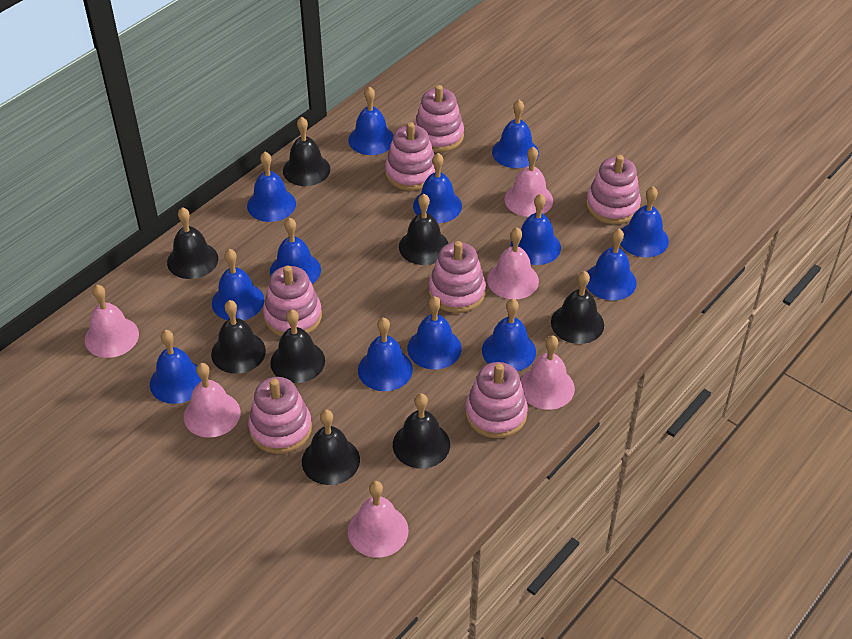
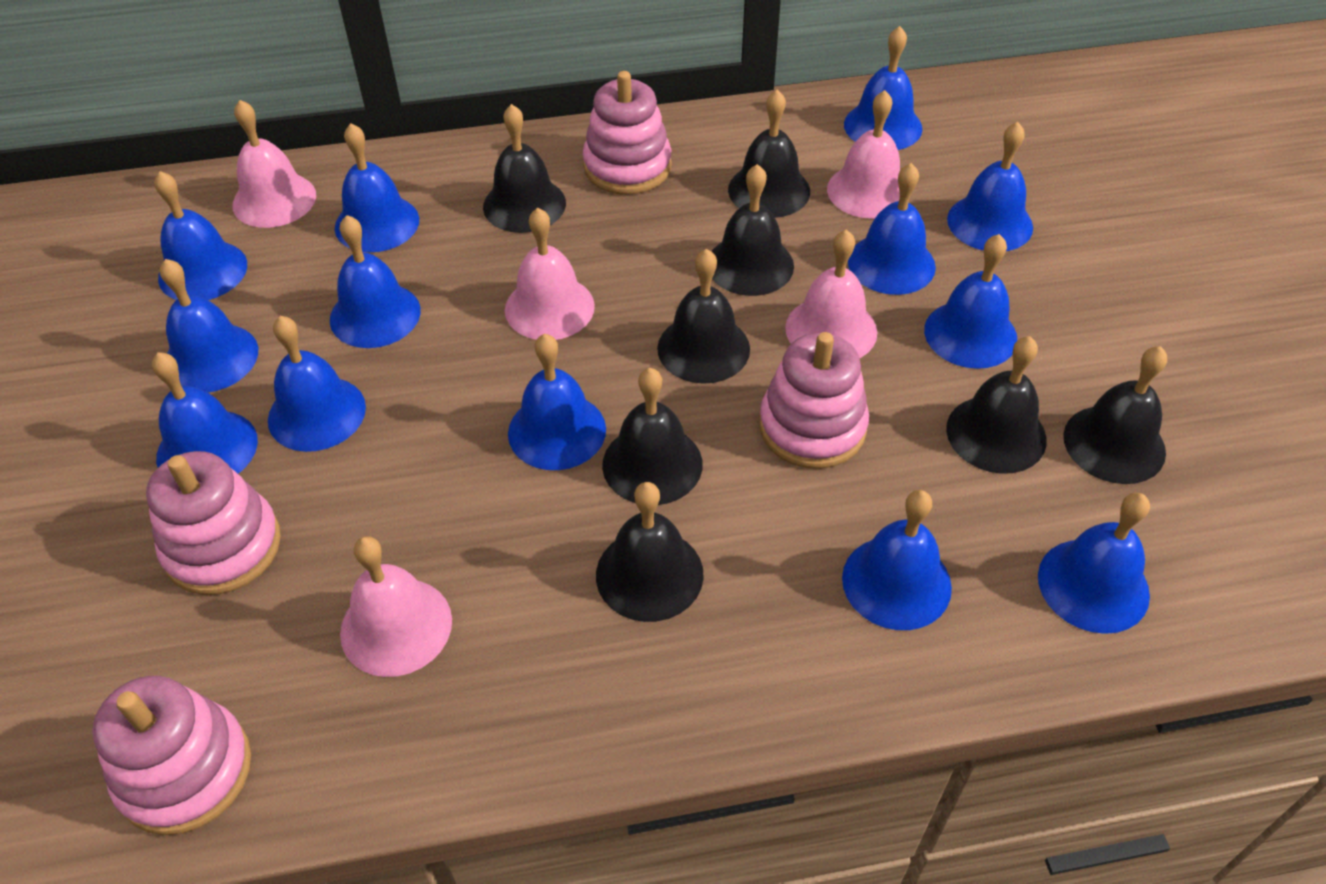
pink bell: [85,285,139,358] [184,363,241,438] [348,481,409,558] [487,228,539,299] [505,147,553,217] [520,336,575,410] = 6 -> [232,100,316,228] [340,536,452,677] [505,208,595,340] [785,230,877,358] [827,90,900,219] = 5
pink stacking toy: [248,377,312,454] [263,265,322,337] [385,122,435,191] [414,85,464,152] [429,241,486,313] [465,362,528,438] [586,155,641,224] = 7 -> [92,676,251,835] [146,451,281,595] [582,71,672,195] [759,332,869,469] = 4

